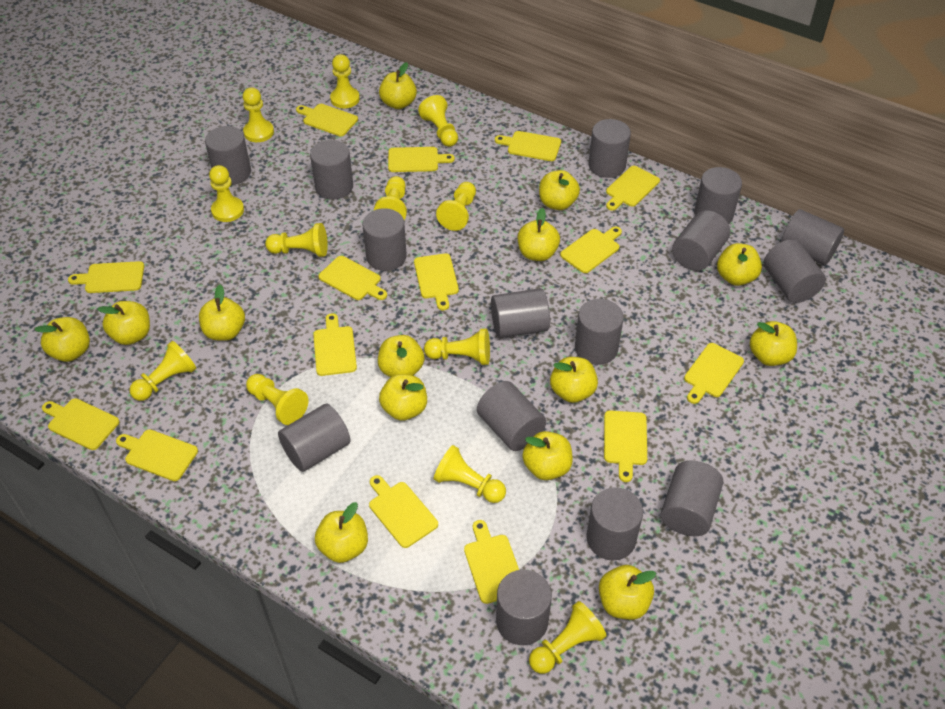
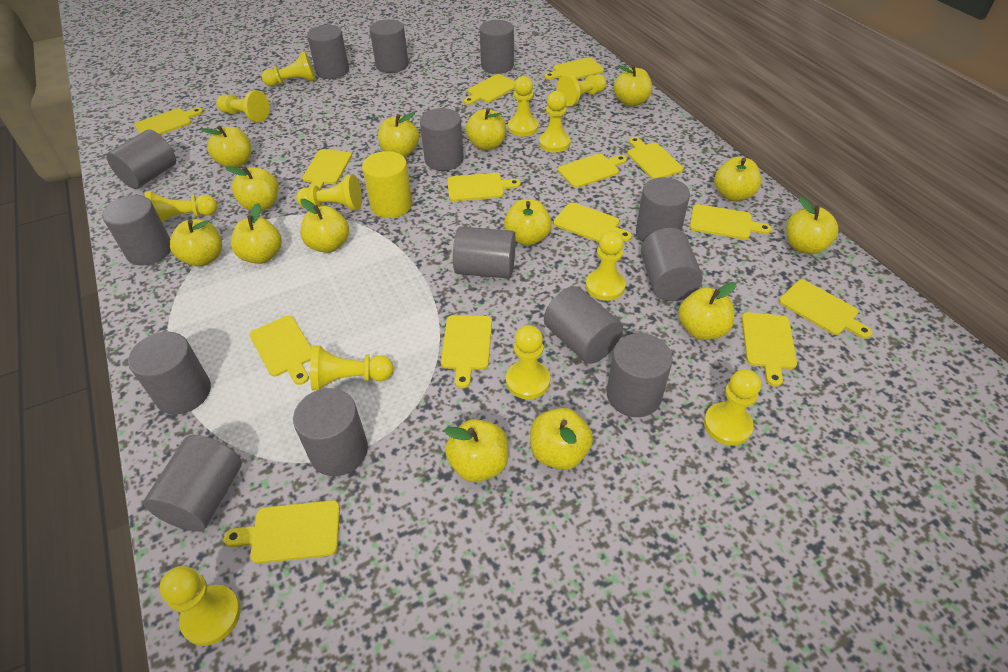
grey cylinder: [205,126,251,185] [278,404,350,472] [310,140,353,200] [363,208,407,271] [477,381,546,451] [491,288,550,338] [496,570,552,645] [575,299,624,365] [586,487,643,560] [588,119,631,178] [661,460,723,536] [672,210,730,271] [694,167,742,224] [764,239,826,303] [781,209,844,265] = 15 -> [102,195,171,266] [107,130,176,189] [128,332,211,415] [143,435,242,531] [293,388,368,476] [307,25,349,79] [370,19,409,73] [420,108,464,171] [453,227,516,279] [479,20,514,74] [544,286,623,364] [607,333,673,417] [636,177,690,242] [641,228,703,301] = 14
yellow cutting board: [42,398,119,450] [68,261,144,293] [116,429,198,481] [296,104,358,136] [313,313,357,376] [318,256,387,300] [369,475,438,548] [388,147,455,172] [414,253,459,310] [464,520,519,604] [495,131,561,161] [560,227,622,273] [604,410,647,482] [606,166,660,211] [684,343,744,404] = 15 -> [135,108,203,135] [224,500,340,564] [249,315,312,385] [302,149,352,190] [441,315,492,388] [447,173,521,201] [464,74,515,105] [544,57,604,80] [553,202,632,242] [558,154,627,188] [627,137,683,179] [690,204,772,240] [742,312,797,387] [779,280,872,339] = 14
yellow cylinder: none = 0 -> [362,151,412,218] = 1

